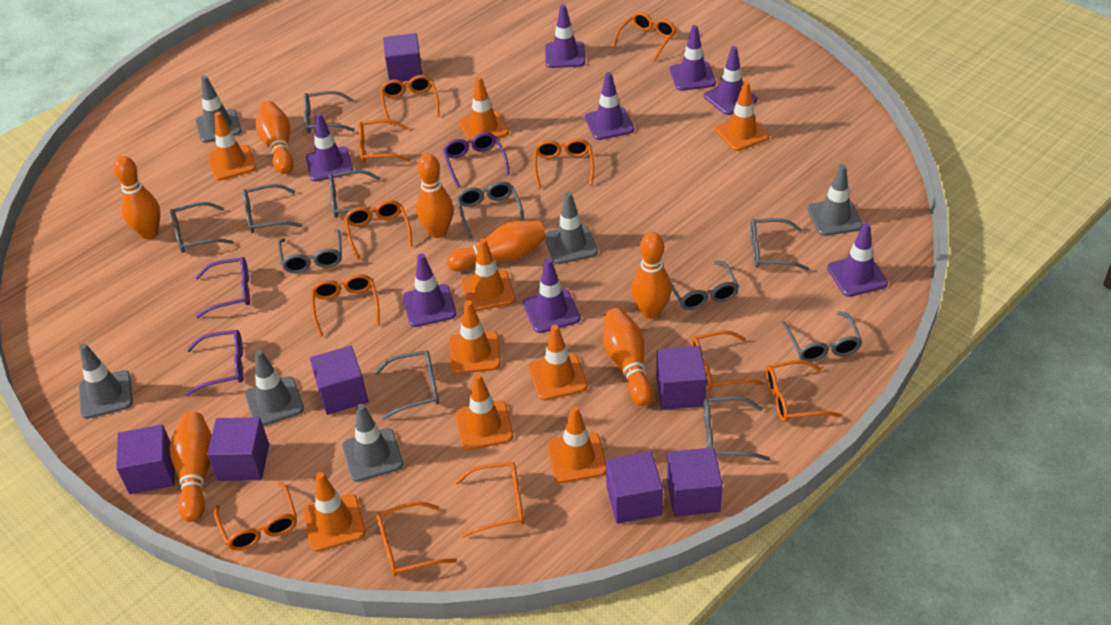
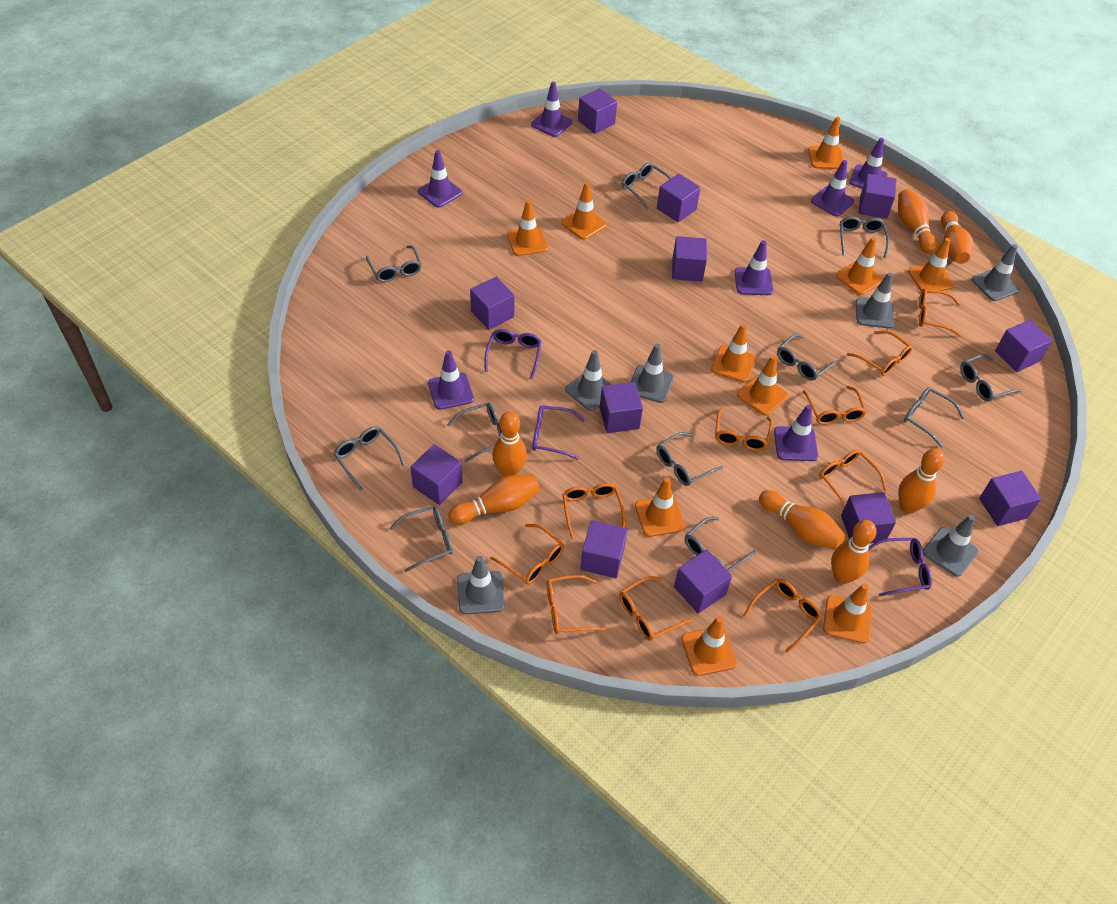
orange glasses: [214,481,297,551] [311,274,380,337] [344,200,413,260] [358,119,411,163] [376,501,457,576] [380,75,439,125] [455,462,524,538] [534,139,594,189] [612,12,676,62] [691,330,764,391] [766,360,841,422] = 11 -> [490,524,564,584] [546,575,607,634] [562,483,625,540] [619,576,692,641] [715,407,773,451] [743,579,823,653] [803,386,867,425] [819,450,887,507] [847,331,913,376] [919,288,962,337] = 10
orange traffic cone: [208,112,256,181] [303,472,366,552] [449,300,501,374] [455,373,513,450] [459,76,509,144] [462,238,515,311] [529,324,588,401] [547,406,606,483] [715,81,770,151] = 9 -> [507,200,548,256] [561,182,607,240] [635,478,685,537] [682,616,737,676] [711,324,756,383] [737,355,788,416] [808,117,843,169] [823,584,872,644] [836,237,883,295] [908,238,954,294] = 10
purple cube: [116,425,175,494] [207,417,269,481] [310,345,368,415] [383,33,422,82] [606,451,663,524] [656,346,707,410] [667,447,723,517] = 7 -> [410,444,463,505] [470,277,515,330] [578,88,617,134] [580,520,628,578] [600,382,643,433] [657,174,701,222] [672,236,707,282] [674,549,732,614] [841,492,896,544] [859,174,897,219] [979,471,1041,526] [995,320,1052,372] = 12
purple traffic cone: [306,113,353,181] [403,254,457,327] [523,258,581,333] [545,4,585,68] [585,72,634,140] [670,25,716,91] [704,46,758,115] [827,222,888,297] = 8 -> [418,150,462,208] [428,350,474,410] [531,82,572,137] [734,240,774,295] [774,405,818,461] [811,160,855,217] [849,138,888,189] = 7

